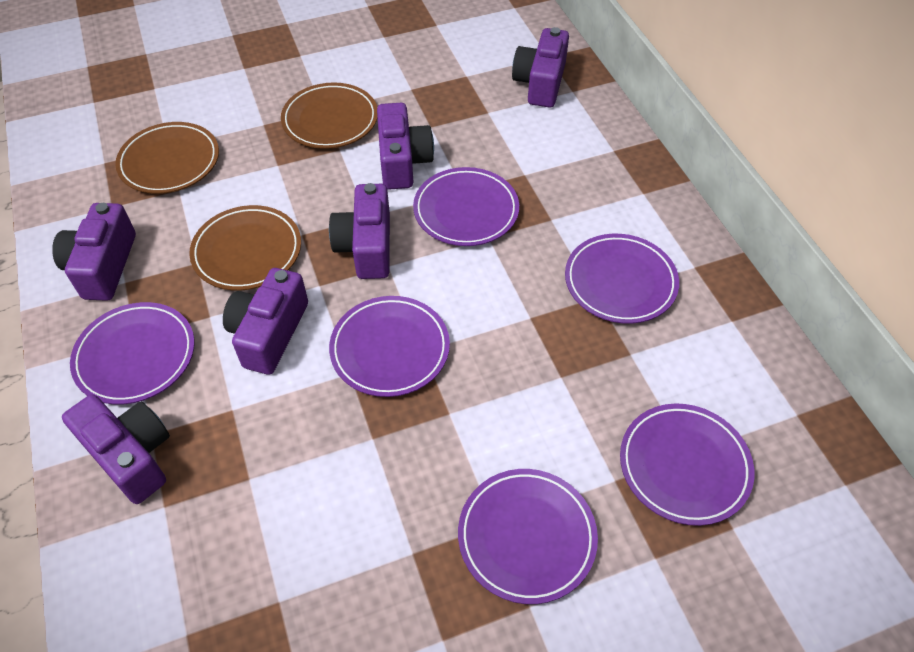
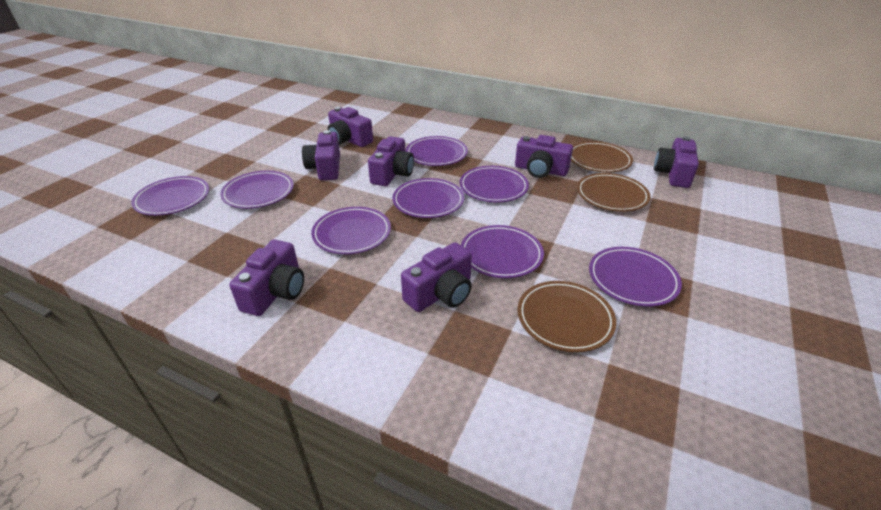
purple camera: [52,203,136,301] [62,394,170,504] [223,268,308,375] [329,183,390,279] [377,103,434,190] [512,27,569,108] = 6 -> [229,239,304,316] [302,130,340,180] [327,107,373,147] [368,136,414,186] [401,242,472,312] [515,135,573,178] [654,137,699,188] = 7
purple plate: [70,302,195,405] [329,296,450,397] [413,167,519,246] [458,469,598,604] [565,234,679,324] [620,404,754,526] = 6 -> [131,176,209,216] [220,171,294,209] [311,207,391,254] [392,178,464,218] [406,136,468,166] [460,166,529,202] [461,225,544,278] [589,247,682,307] = 8

